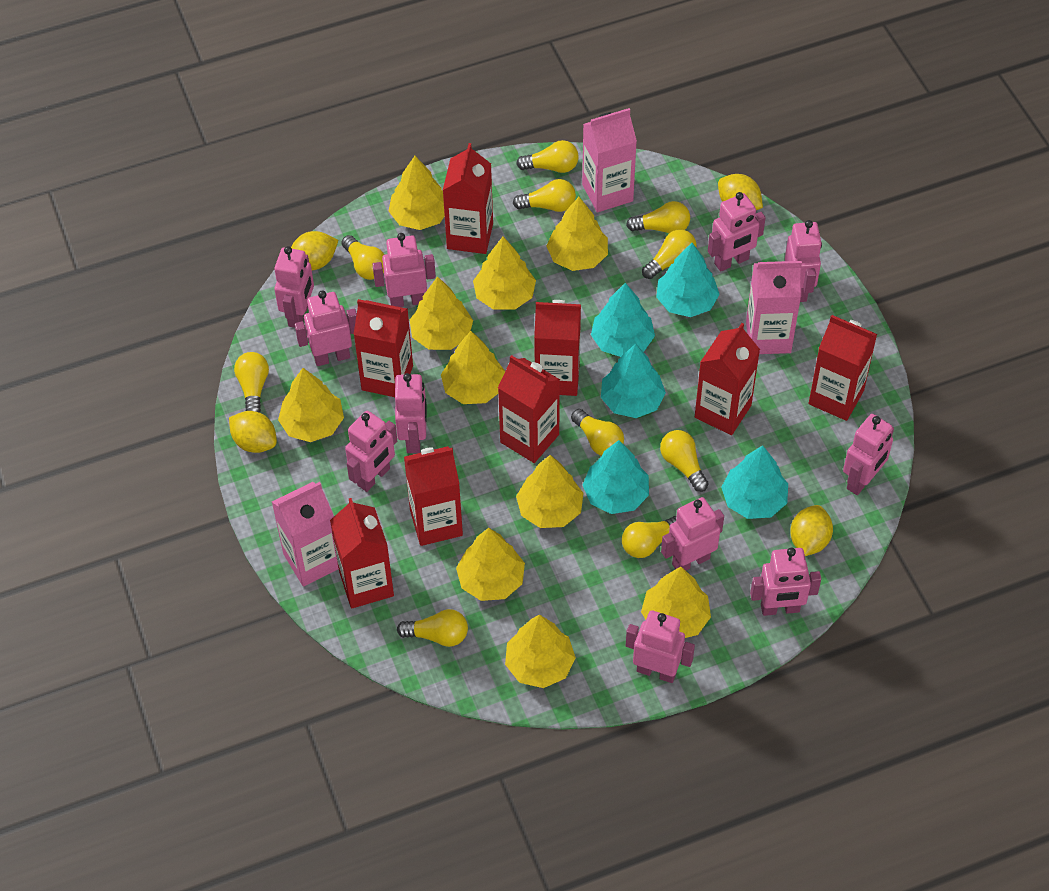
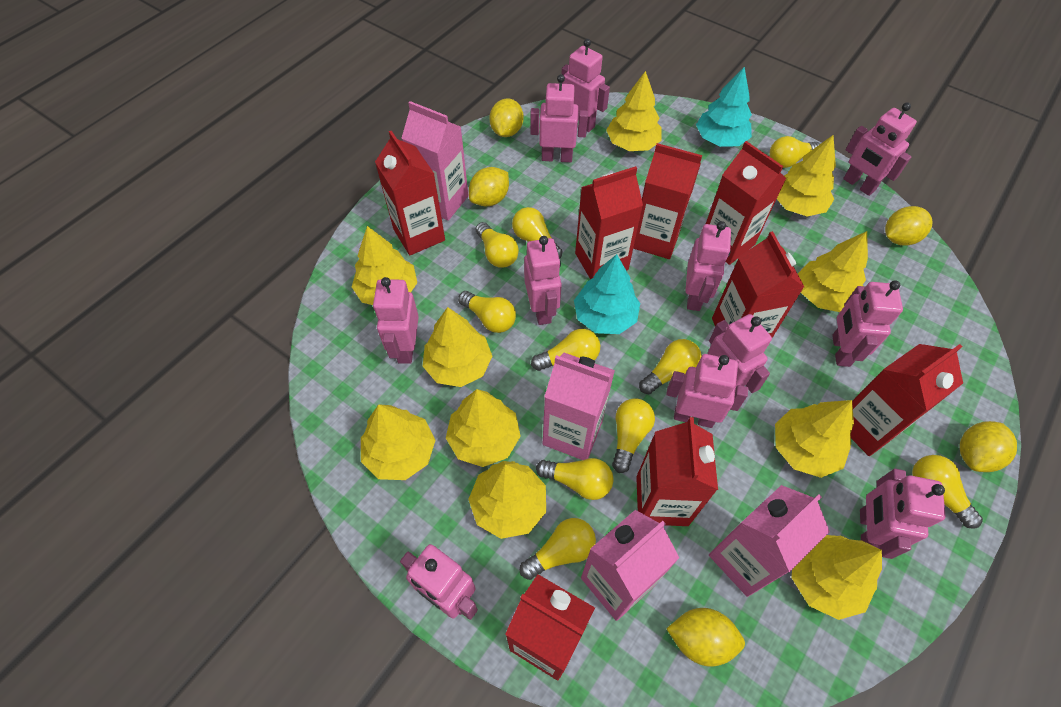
pink carton: [272,482,339,587] [582,108,637,212] [746,261,802,354] = 3 -> [402,101,469,221] [543,353,615,460] [581,510,679,621] [709,485,830,597] = 4
turquoise tree: [583,440,649,514] [591,283,655,357] [601,343,666,418] [656,243,720,317] [721,445,788,519] = 5 -> [574,254,640,334] [696,67,752,147] = 2
yellow lemon: [229,411,277,453] [291,231,338,270] [718,174,763,210] [790,505,833,556] = 4 -> [469,167,509,206] [489,99,524,137] [667,608,745,667] [885,206,932,246] [960,421,1017,472] = 5

